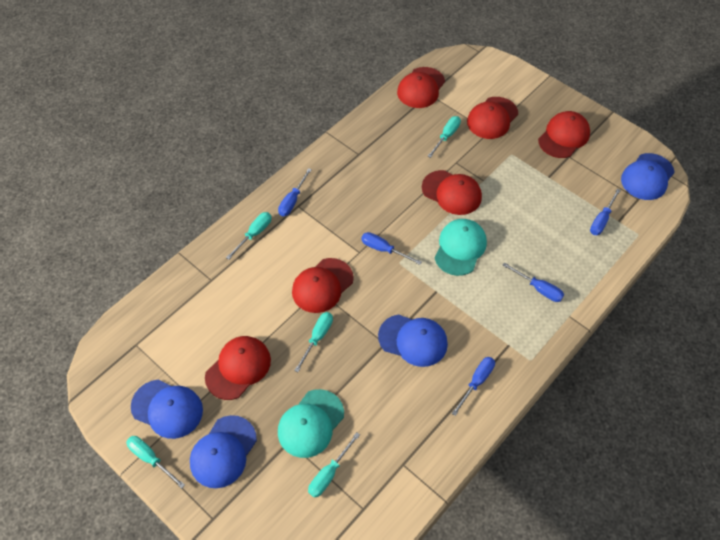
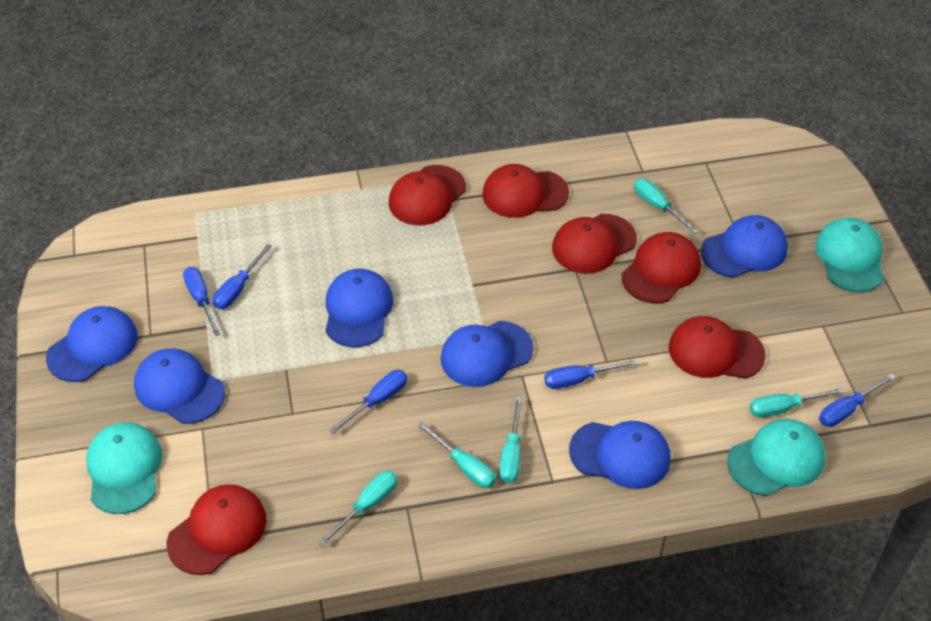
blue cap: [131,379,203,439] [190,415,257,488] [378,314,448,367] [621,153,675,200] = 4 -> [46,306,138,382] [134,349,225,424] [325,269,393,347] [441,321,534,387] [569,421,671,489] [701,215,788,278] = 6
turquoise cap: [278,389,344,458] [435,219,487,276] = 2 -> [86,422,162,514] [727,419,825,496] [815,218,885,292] = 3

